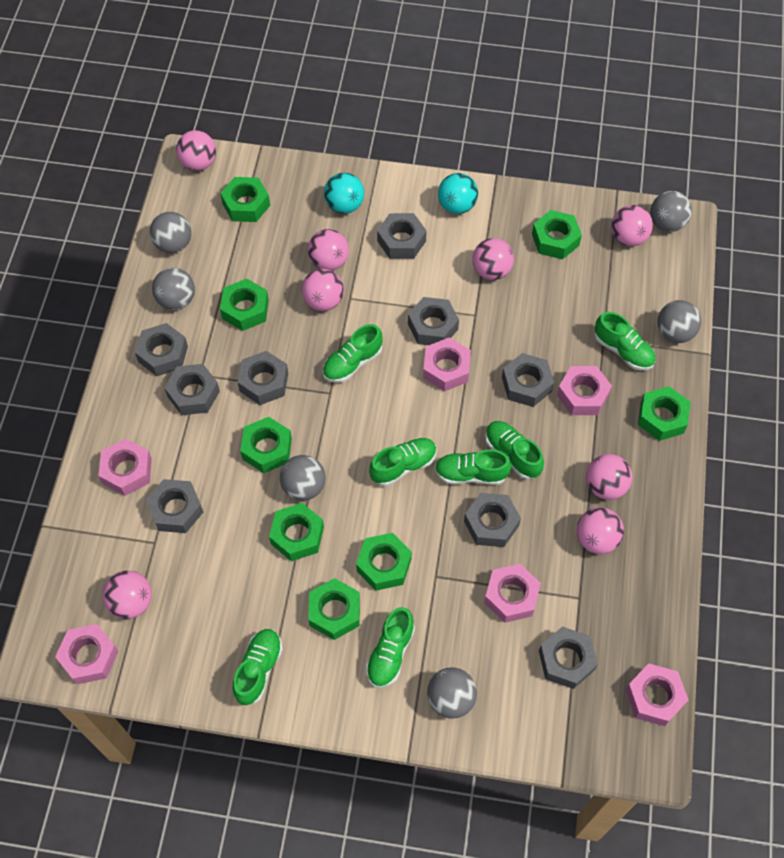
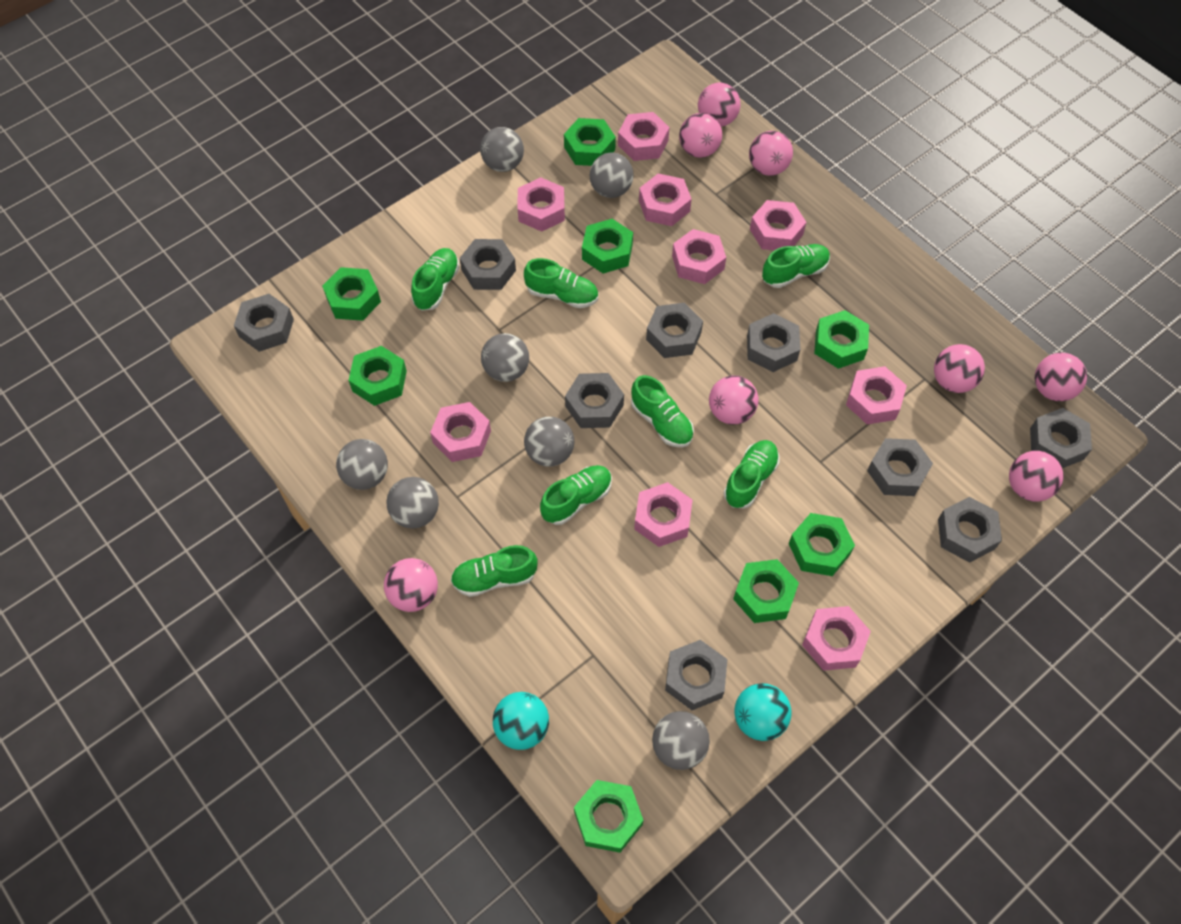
grey ball: [150,212,191,253] [152,268,195,310] [280,455,326,501] [427,667,477,719] [650,191,692,232] [657,300,701,343] = 6 -> [336,439,388,490] [386,477,439,528] [480,127,524,172] [481,333,529,382] [524,417,574,467] [590,152,634,198] [652,711,710,770] = 7
pink nut: [55,624,119,684] [98,439,152,496] [423,337,471,392] [484,564,541,623] [557,366,612,415] [625,664,688,726] = 6 -> [430,402,491,462] [518,177,565,232] [618,112,670,161] [634,482,692,547] [639,174,692,226] [672,229,726,284] [750,200,806,250] [802,606,871,671] [846,366,907,424] = 9

